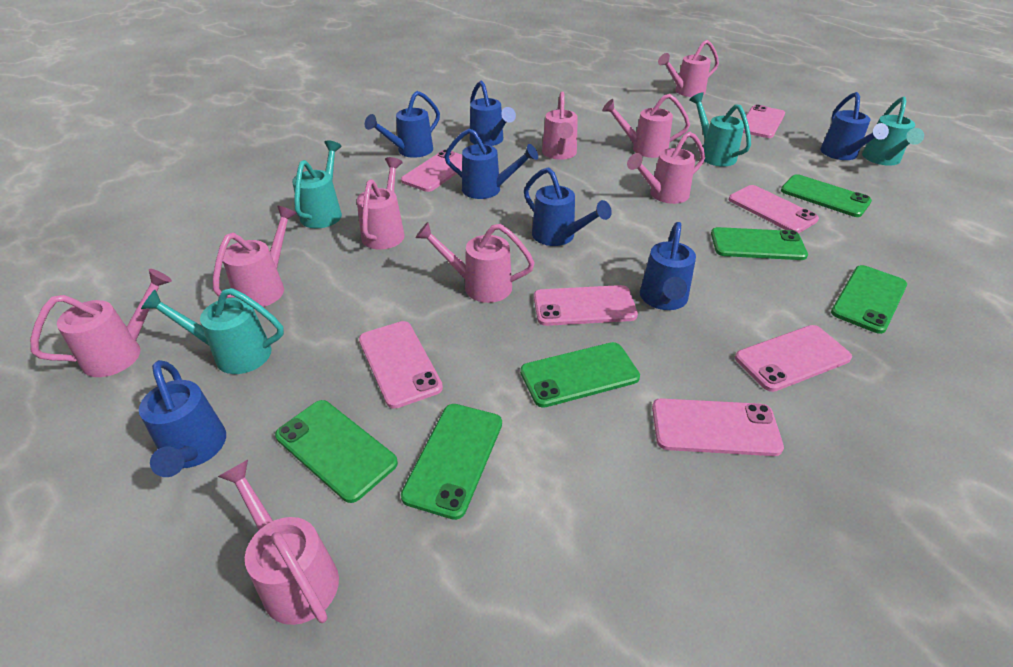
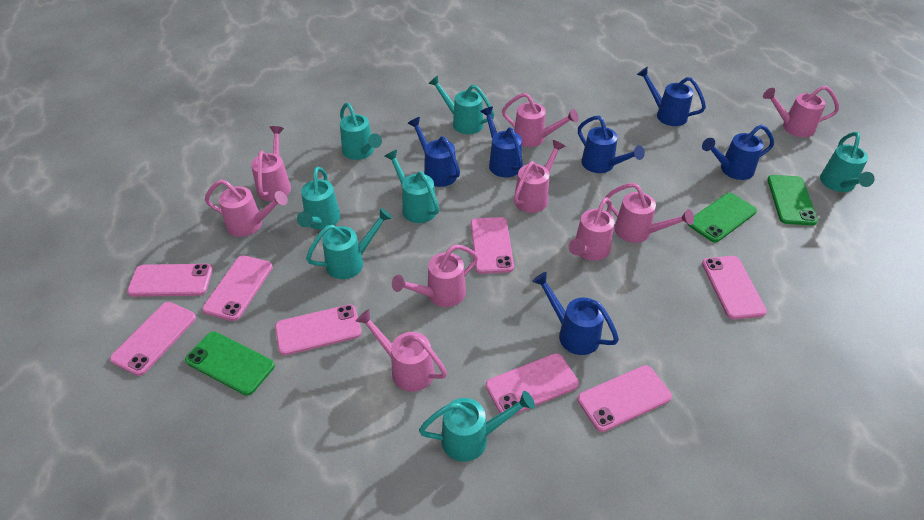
blue watering can: [139,360,226,477] [365,91,440,158] [444,128,538,199] [470,81,516,146] [524,167,612,246] [640,222,696,310] [820,92,889,160] = 7 -> [408,117,460,187] [480,107,523,177] [532,272,619,355] [578,116,645,173] [637,67,706,126] [702,125,774,180] = 6
green phone: [275,400,398,503] [401,404,502,520] [520,342,640,408] [711,227,808,260] [781,174,872,217] [831,265,907,334] = 6 -> [185,331,275,396] [688,193,757,242] [767,175,818,226] = 3
pink phone: [359,321,443,409] [401,150,462,192] [534,285,638,326] [652,398,784,456] [729,185,819,233] [735,325,852,392] [743,105,785,138] = 7 -> [110,302,196,376] [127,264,213,297] [202,255,273,321] [275,304,362,355] [471,217,514,274] [486,353,579,415] [577,365,672,432] [702,256,767,320] = 8
turquoise watering can: [141,288,284,374] [292,140,342,228] [689,92,751,167] [862,97,924,166] = 4 -> [297,167,340,229] [306,208,392,279] [340,103,382,160] [384,150,439,223] [419,391,535,462] [428,75,495,134] [820,132,875,192] = 7

